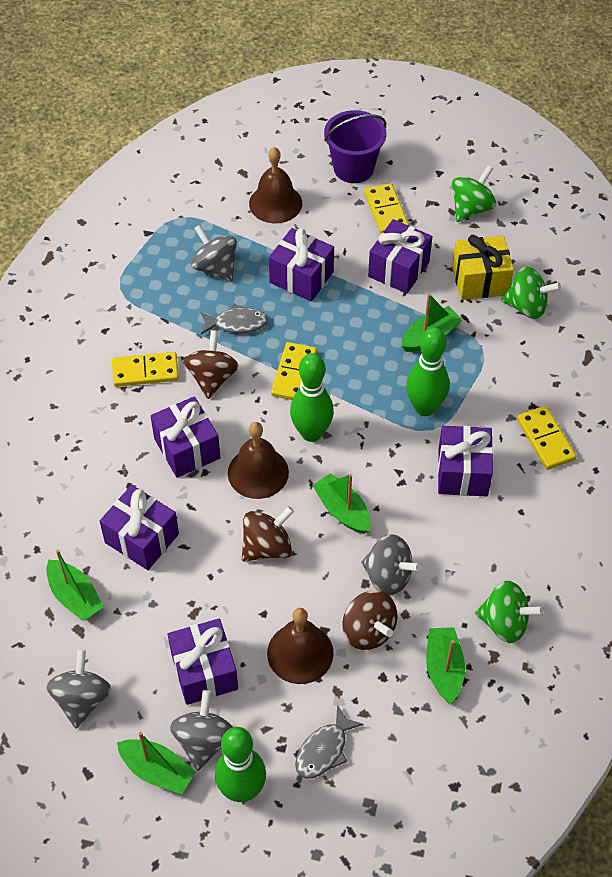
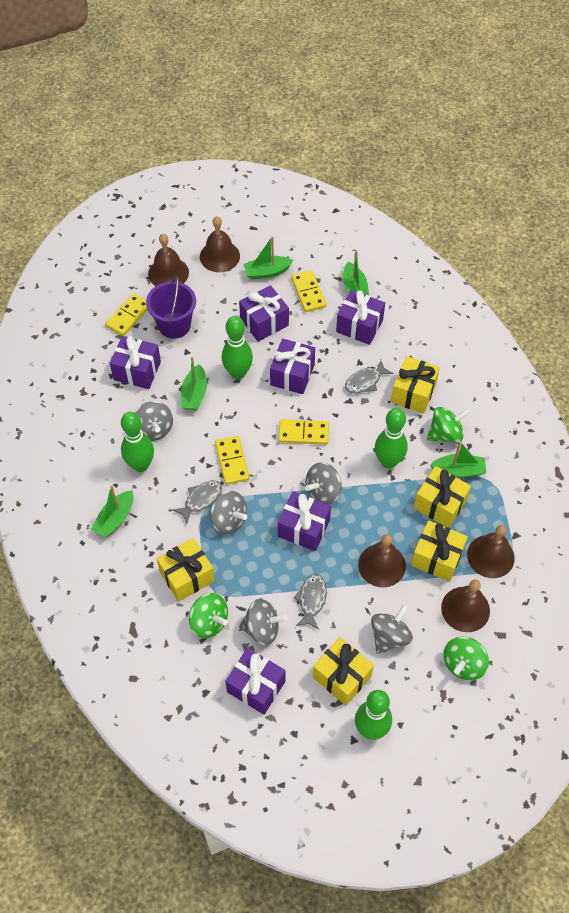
brown bell: [228,422,289,499] [249,147,302,223] [267,608,334,684] = 3 -> [148,234,189,286] [200,216,240,272] [358,534,406,587] [441,579,490,632] [467,525,515,578] = 5
brown spinning top: [184,330,239,399] [242,506,294,562] [342,591,397,650] = 3 -> none = 0
green bowling pin: [215,727,266,802] [290,353,334,442] [406,327,449,416] = 3 -> [121,412,154,472] [222,316,253,380] [355,690,392,740] [375,408,408,469] = 4
grey fish: [200,304,268,335] [295,705,364,778] = 2 -> [172,480,222,524] [293,574,327,630] [345,360,394,394] = 3
grey spinning top: [46,649,111,728] [170,690,233,771] [191,225,237,282] [361,534,421,595] = 4 -> [135,401,173,441] [210,491,247,534] [239,599,287,645] [305,462,342,505] [371,604,413,654] = 5
yellow gift: [452,235,514,300] = 1 -> [157,538,215,602] [313,637,374,705] [391,356,440,414] [411,520,468,582] [414,466,471,528] = 5

